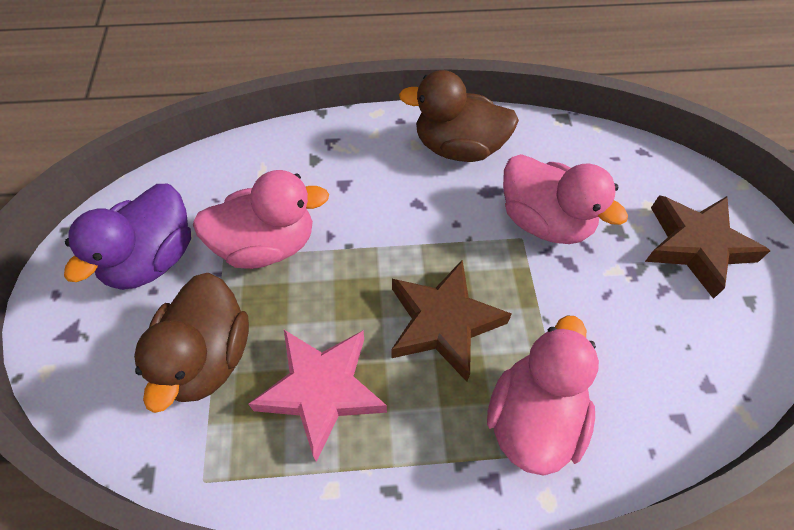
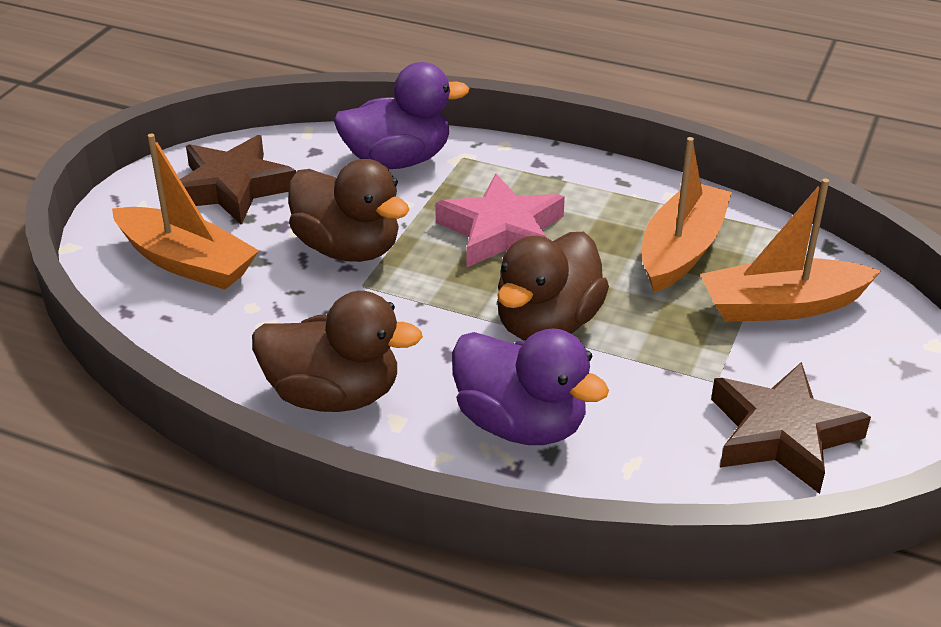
brown duck: [134,273,249,413] [399,70,519,162] = 2 -> [252,291,423,412] [288,159,409,262] [497,232,609,341] = 3
orange boat: none = 0 -> [112,133,259,290] [642,137,732,293] [700,178,881,322] = 3
pink duck: [193,170,329,269] [487,315,599,476] [503,154,628,244] = 3 -> none = 0
purple duck: [64,184,191,290] = 1 -> [334,62,469,169] [452,328,609,445] = 2

